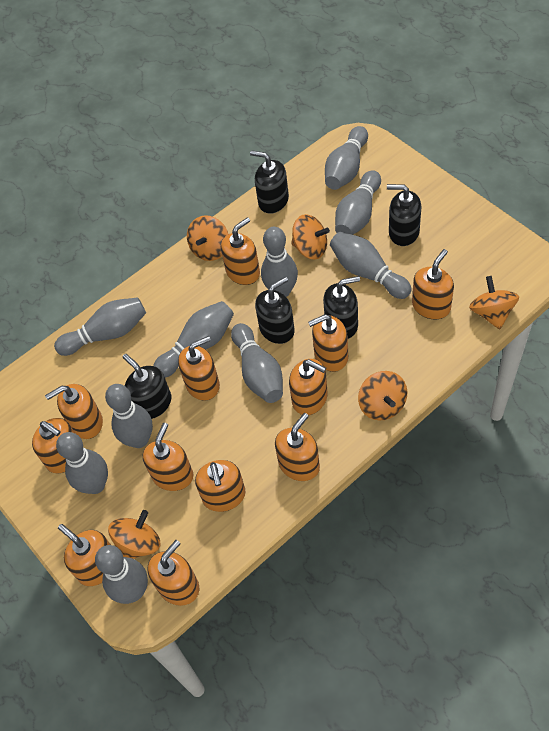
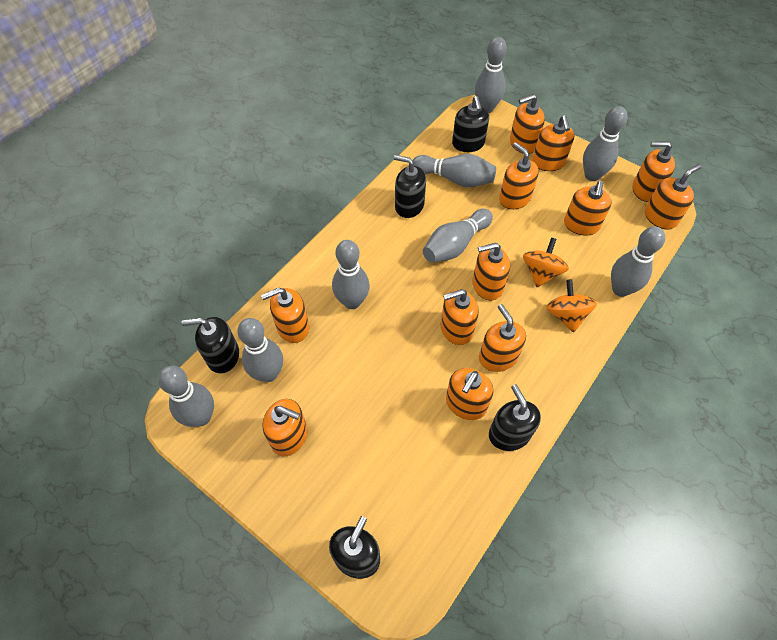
grey bowling pin: [54,297,146,356] [56,432,108,494] [95,545,148,604] [105,384,153,448] [153,301,234,378] [231,323,283,403] [261,227,298,297] [325,126,368,190] [330,232,412,299] [335,170,381,235] = 10 -> [158,366,214,427] [237,318,283,382] [332,240,370,309] [413,154,496,187] [423,209,493,263] [475,37,507,113] [583,106,628,181] [611,226,665,297] = 8
orange spinning top: [108,510,161,559] [187,215,228,261] [291,214,330,260] [358,371,408,420] [469,276,519,329] = 5 -> [523,237,569,287] [546,279,597,332] = 2

